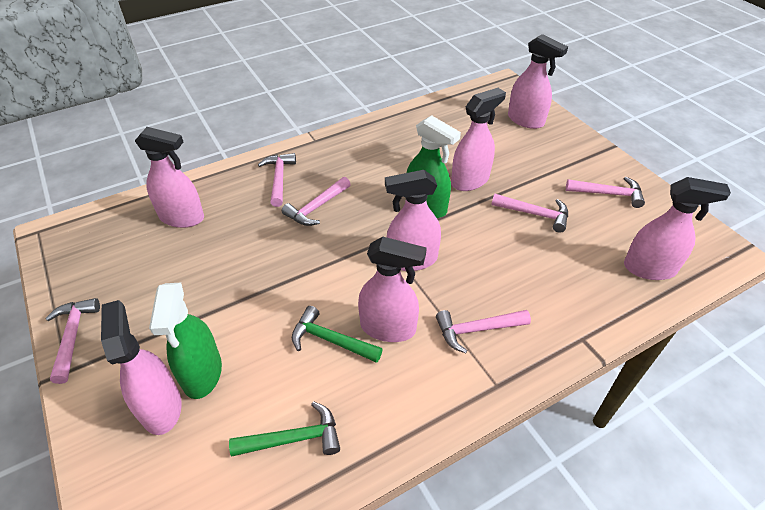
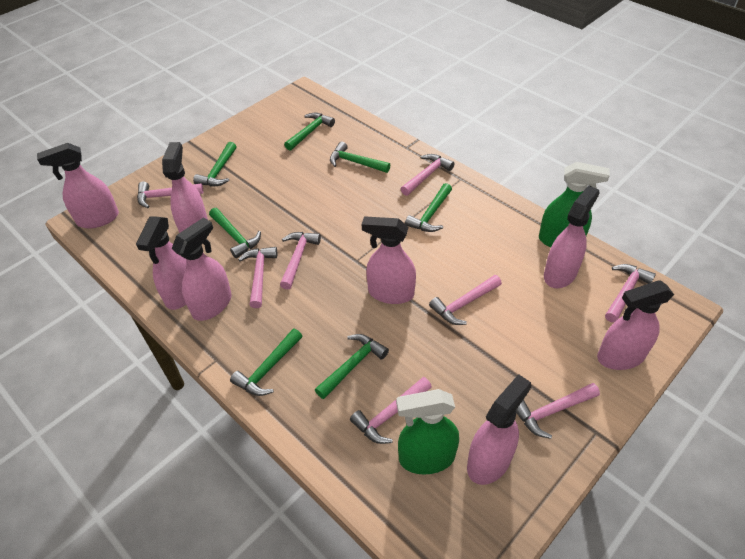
green hammer: [229,401,340,456] [292,306,383,363] = 2 -> [193,142,237,186] [209,208,261,258] [230,329,302,396] [284,113,335,151] [315,334,389,399] [330,142,390,173] [405,183,452,232] = 7
pink hammer: [45,298,100,384] [258,153,296,207] [282,177,351,226] [436,310,531,353] [491,194,568,233] [566,177,645,208] = 6 -> [137,182,203,208] [238,247,277,308] [280,232,321,289] [350,377,432,444] [401,154,455,196] [429,275,502,325] [516,383,600,439] [605,264,656,322] = 8
pink spray bottle: [101,300,182,435] [135,127,204,228] [358,237,427,342] [385,170,441,271] [451,88,506,191] [508,34,568,129] [624,177,731,280] = 7 -> [37,143,119,228] [136,216,187,310] [162,142,208,233] [172,217,231,321] [362,216,416,304] [467,374,531,485] [544,185,599,288] [597,280,674,370] = 8

